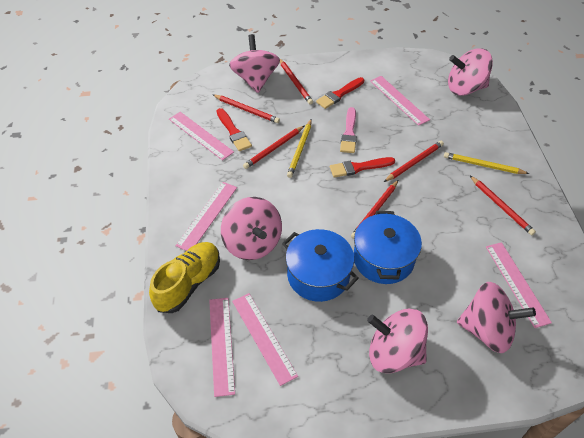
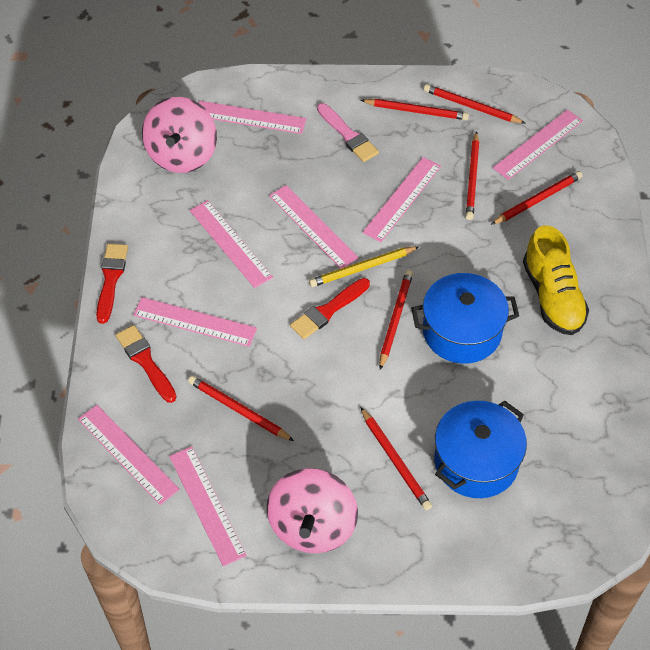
pink ruler: [169,112,234,160] [176,182,237,251] [209,298,235,397] [232,293,298,386] [370,76,430,126] [486,242,552,328] = 6 -> [78,405,179,505] [133,297,257,347] [169,446,247,567] [190,200,273,288] [199,101,306,134] [269,185,359,269] [362,157,441,242] [493,109,583,180] = 8
pink spinning top: [221,197,282,260] [229,34,280,93] [367,309,428,373] [448,48,493,96] [457,282,536,353] = 5 -> [142,97,217,173] [267,468,358,553] = 2
red pencil: [213,95,280,123] [243,126,304,169] [279,58,313,104] [351,180,398,239] [384,141,444,182] [470,176,536,235] = 6 -> [188,376,294,441] [360,99,469,120] [361,407,432,510] [379,270,413,370] [424,84,525,123] [465,131,479,220] [491,171,583,225] = 7
yellow pencil: [287,119,312,178] [444,152,530,174] = 2 -> [309,246,419,287] = 1

